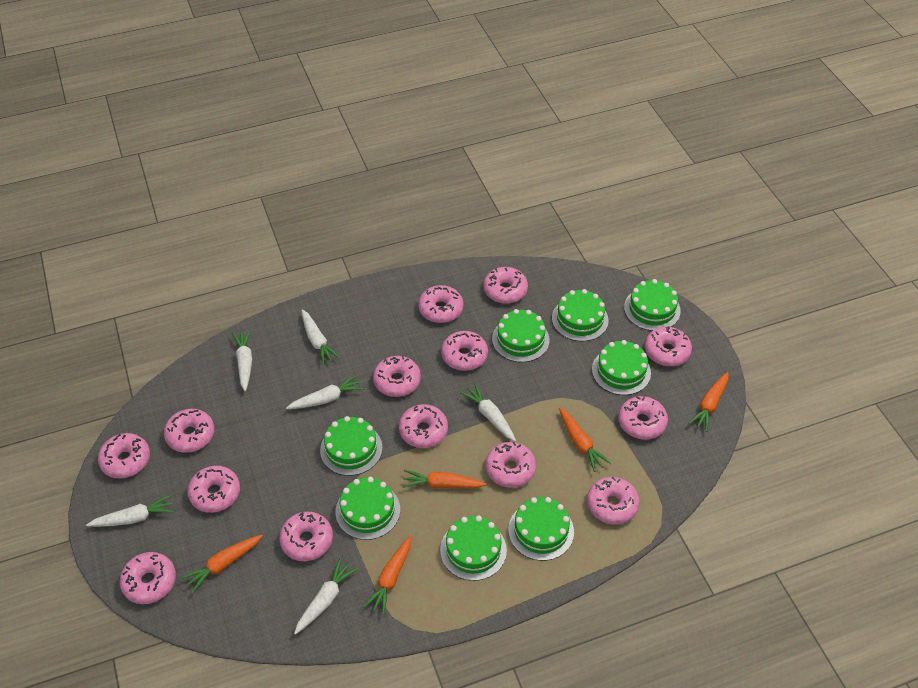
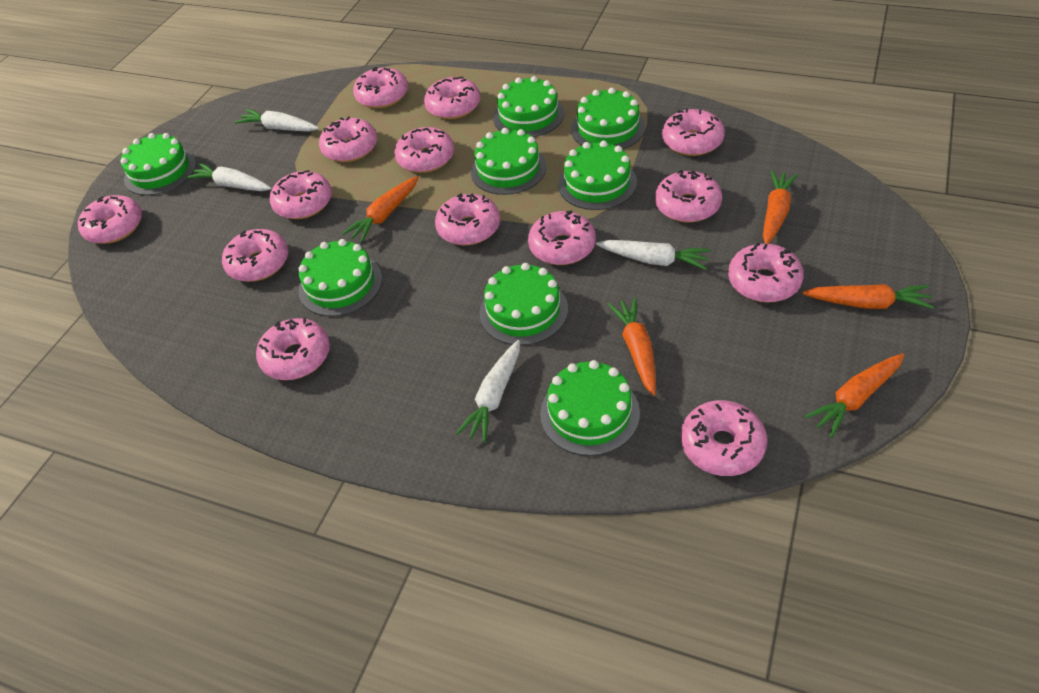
white carrot: [86,494,174,527] [232,330,252,391] [286,375,364,409] [294,558,358,635] [301,309,340,365] [460,383,516,442] = 6 -> [185,163,272,191] [235,109,319,131] [456,340,520,443] [596,240,711,270] = 4

